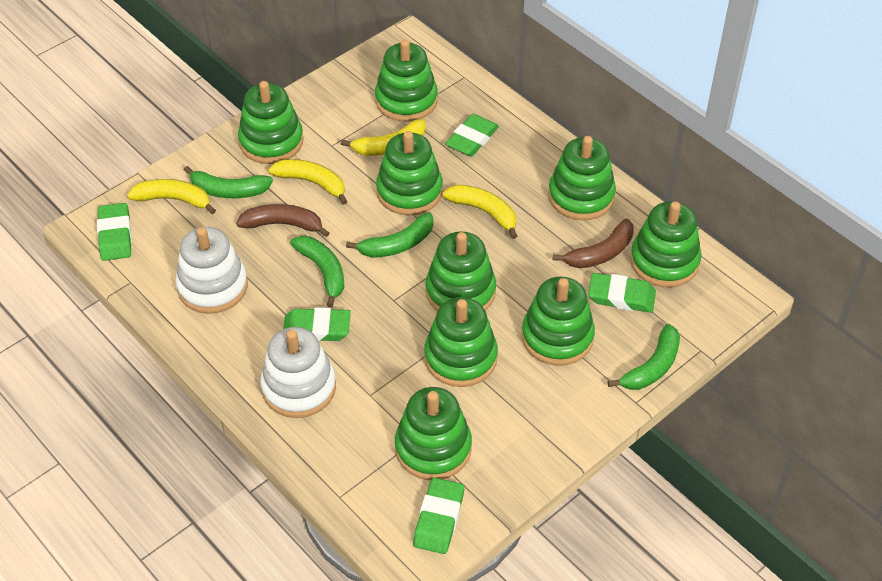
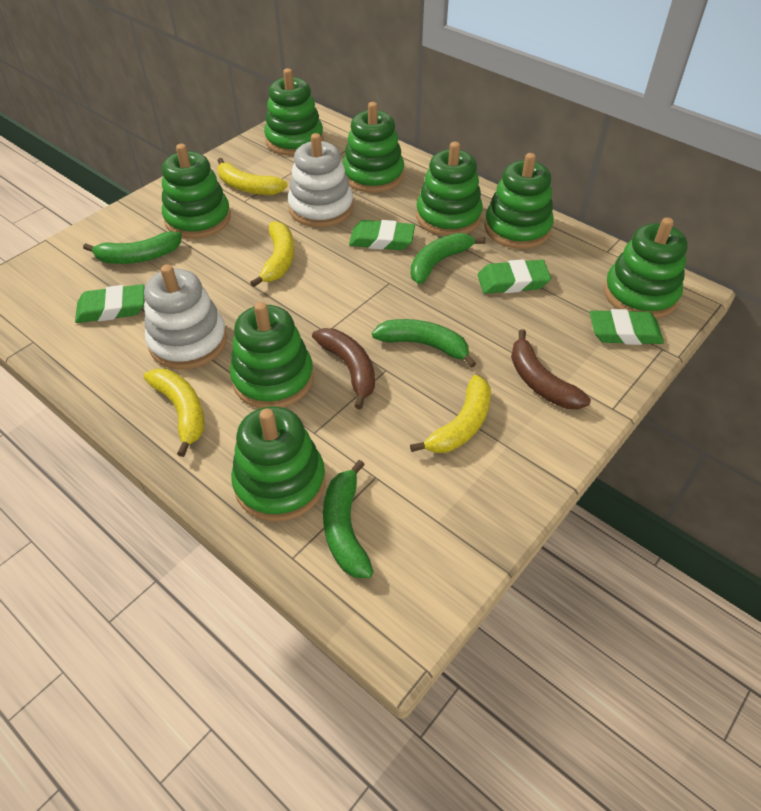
green eraser: [97,203,132,261] [283,307,351,341] [413,477,464,554] [445,114,499,156] [588,273,656,313] = 5 -> [75,284,145,323] [349,220,415,250] [478,259,551,294] [590,309,664,345] = 4
green stacking toy: [238,81,304,164] [375,40,438,122] [376,131,443,215] [395,387,472,480] [424,297,498,387] [425,232,496,311] [522,277,595,366] [548,136,616,220] [630,202,701,287] = 9 -> [162,144,231,239] [230,302,314,408] [231,406,326,522] [264,68,324,156] [343,102,404,193] [416,142,483,236] [484,153,554,249] [604,217,688,318] = 8

